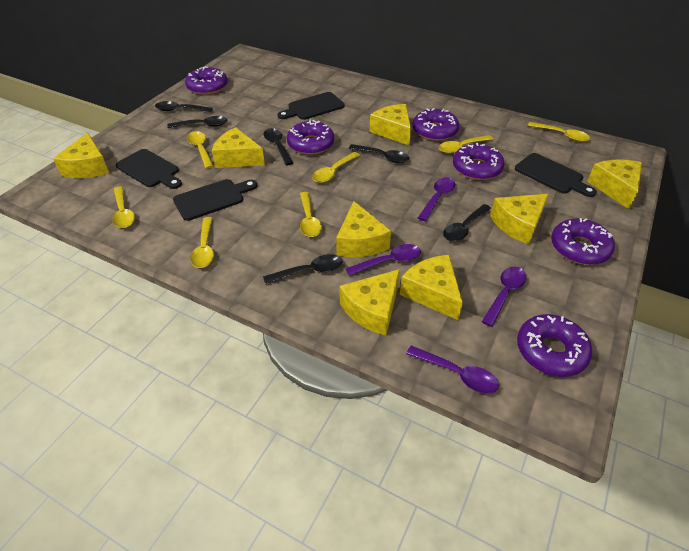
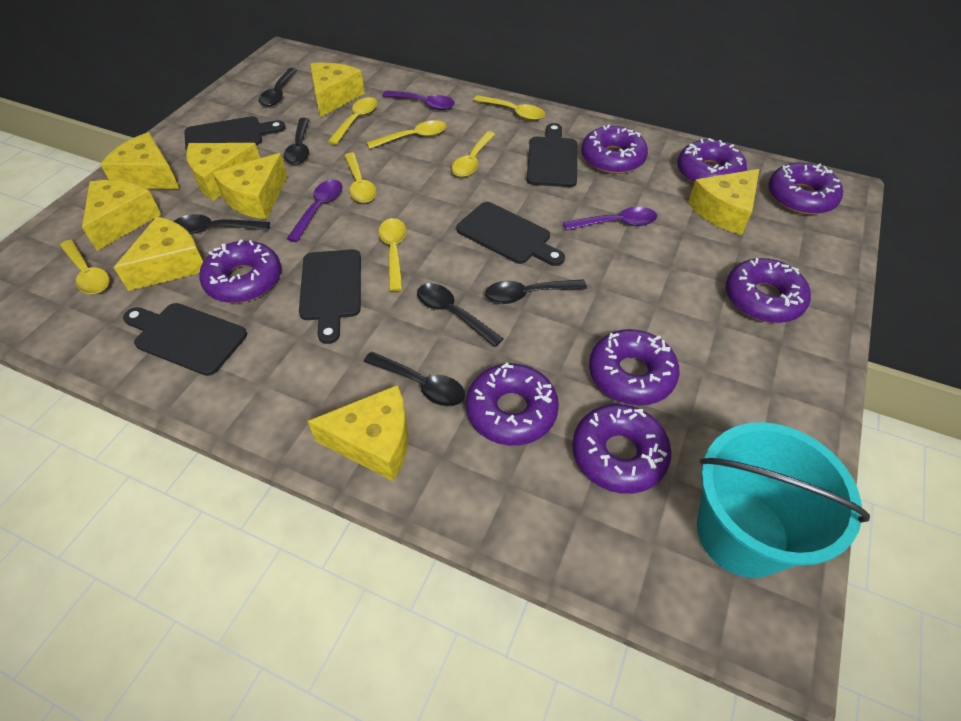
black cutting board: [116,149,182,189] [173,179,257,221] [278,92,345,120] [515,153,597,197] = 4 -> [123,303,247,376] [184,116,286,150] [299,249,361,344] [456,202,565,266] [527,123,577,187] = 5
purple donut: [185,66,228,95] [287,120,334,155] [412,108,459,141] [453,143,504,180] [517,314,592,377] [551,218,615,265] = 6 -> [199,239,281,303] [466,363,559,446] [572,404,672,494] [581,124,648,174] [589,329,680,405] [677,138,747,184] [726,258,811,323] [768,162,843,215] = 8
purple spoon: [345,244,421,276] [406,346,499,394] [418,177,455,221] [482,267,526,327] = 4 -> [287,179,343,242] [382,90,455,110] [563,207,657,230] = 3
turquoise bucket: none = 0 -> [697,422,870,578] = 1

